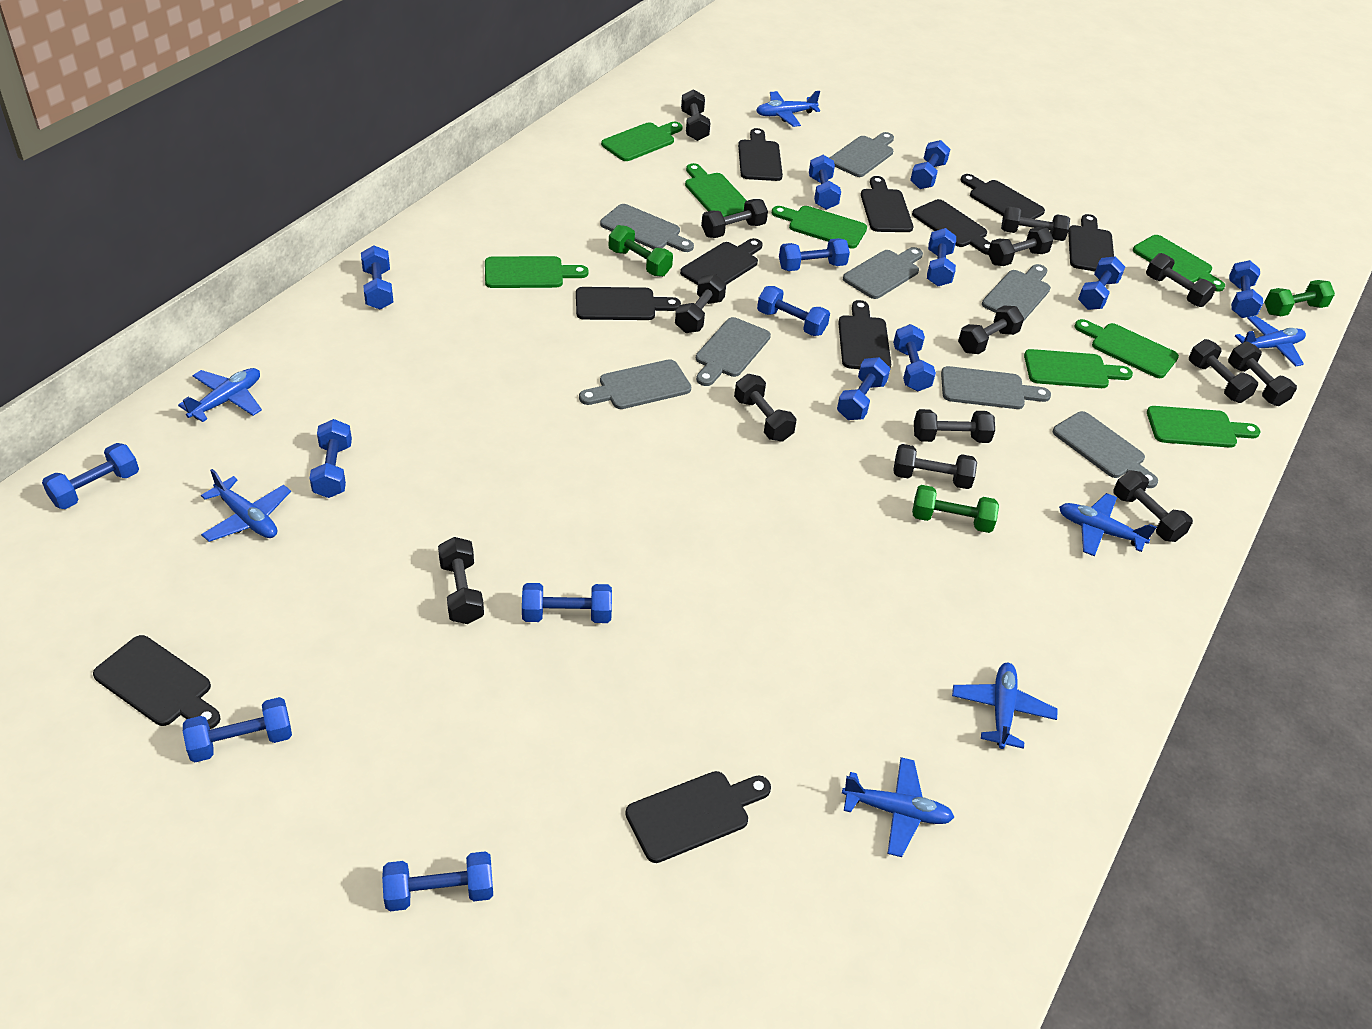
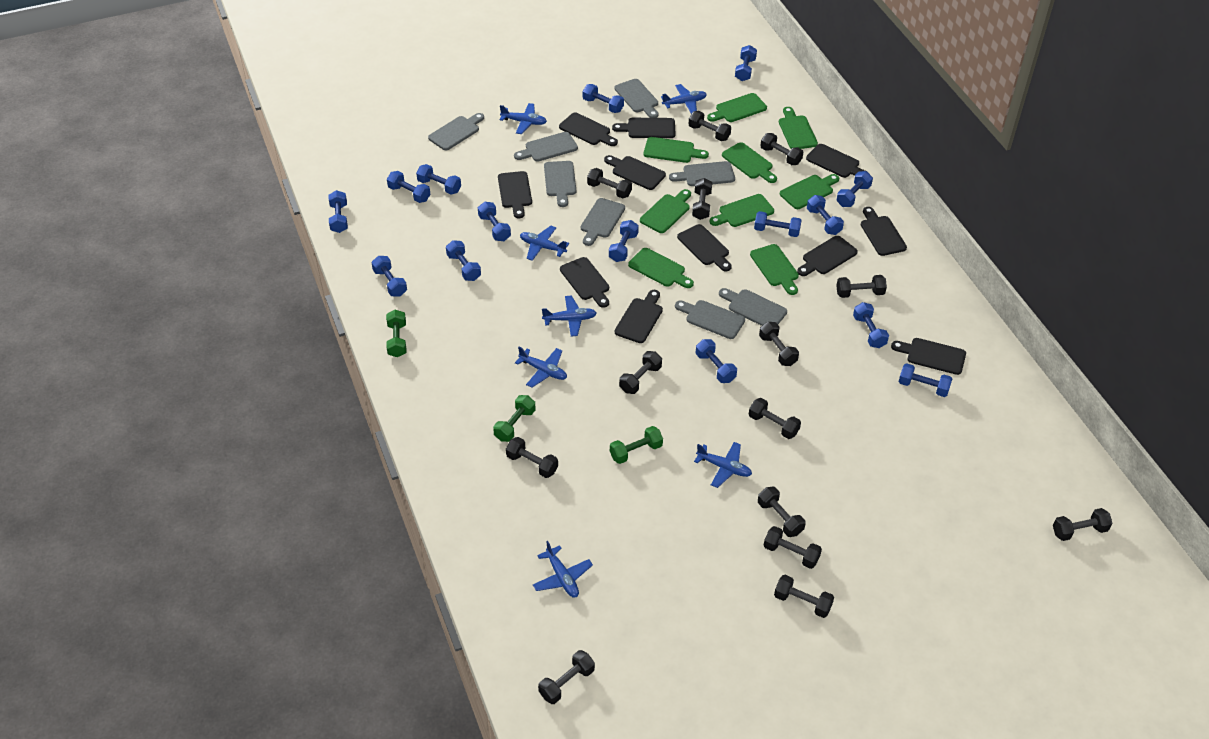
black cutting board: [93,635,221,729] [576,287,681,320] [625,771,771,863] [680,238,763,285] [738,128,783,181] [838,300,891,369] [861,176,913,232] [912,199,991,255] [960,174,1045,219] [1068,214,1114,271] = 10 -> [498,171,532,218] [559,112,618,146] [560,257,609,308] [604,155,666,190] [612,118,675,138] [615,290,663,343] [677,224,732,271] [797,236,858,276] [806,144,865,178] [861,207,907,256] [891,338,966,375] = 11
green cutting board: [485,256,589,288] [601,122,683,161] [685,163,747,217] [772,206,867,249] [1024,349,1133,388] [1075,319,1179,378] [1133,235,1225,291] [1147,406,1261,448] = 8 -> [628,248,694,288] [640,189,691,233] [644,137,709,163] [707,93,767,122] [709,194,774,227] [722,142,777,183] [750,244,799,295] [779,107,818,149] [780,174,839,209] = 9

